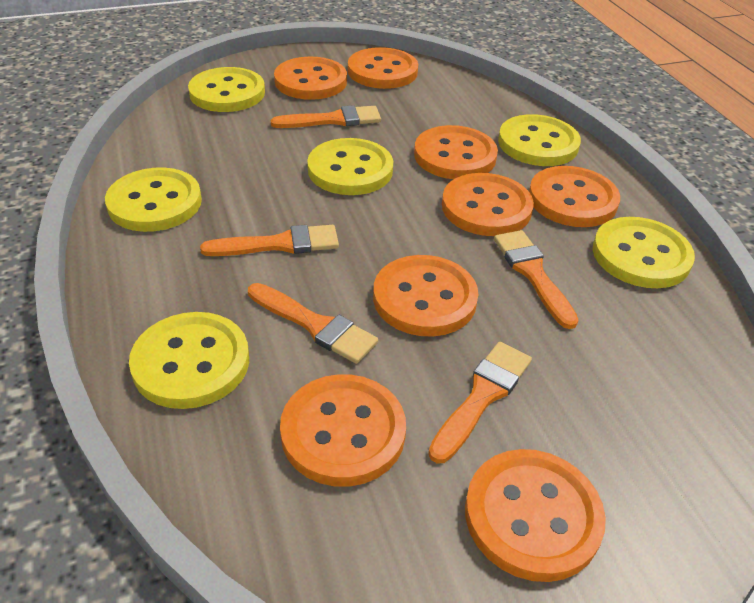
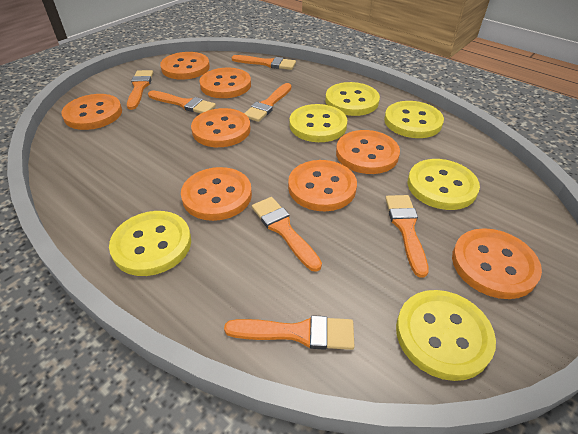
orange brush: [200,225,339,256] [248,283,378,364] [271,105,381,128] [428,342,532,464] [494,230,579,329] = 5 -> [127,70,153,110] [148,90,216,113] [224,315,354,350] [232,55,296,70] [244,83,292,122] [252,197,322,272] [385,195,429,278] = 7

